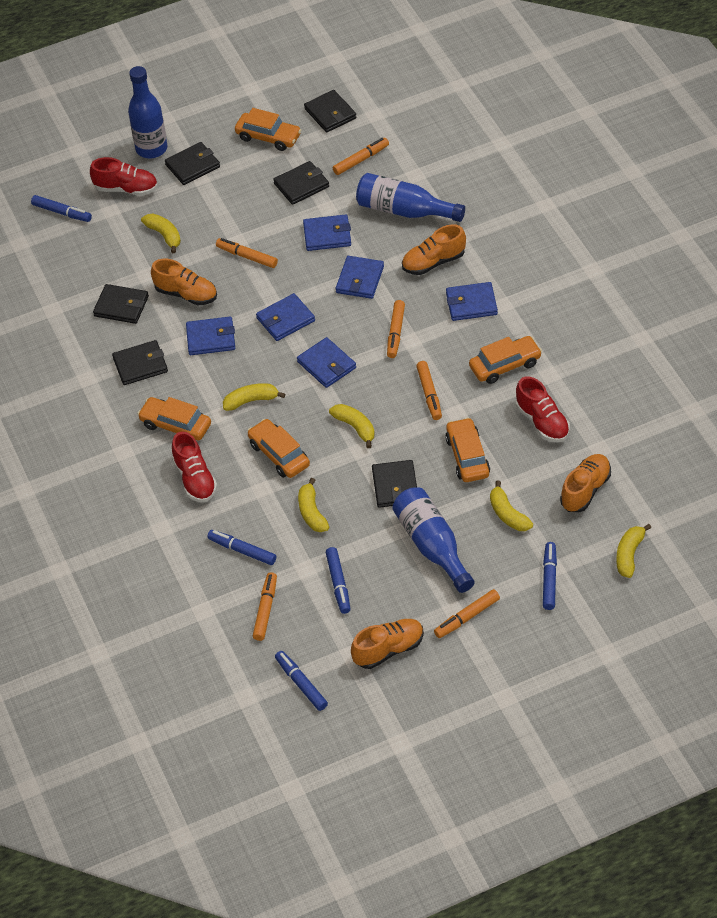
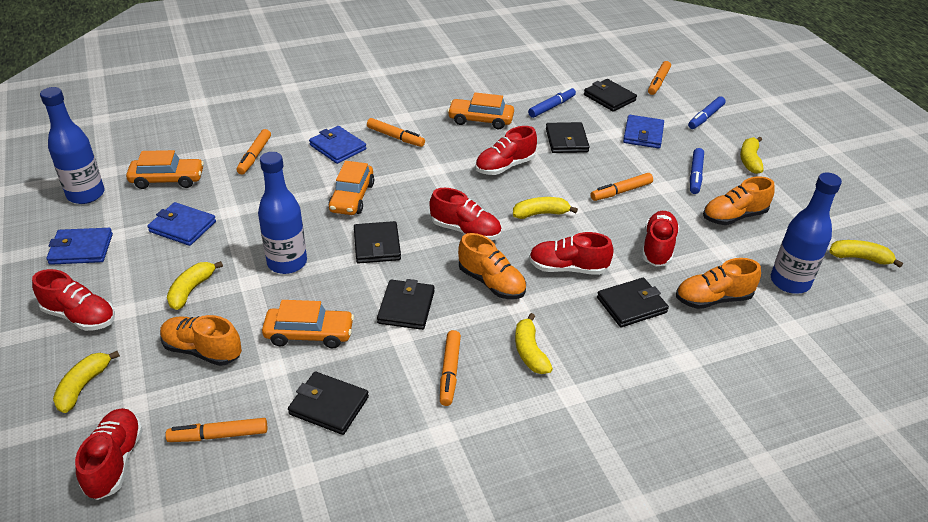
blue marker: [31,195,92,222] [207,530,276,565] [275,651,328,711] [326,547,350,614] [543,542,557,610] = 5 -> [528,87,576,118] [688,96,726,129] [690,148,704,194] = 3
blue wallet: [186,316,235,355] [256,293,315,341] [297,337,356,388] [303,214,351,251] [336,256,384,299] [446,282,498,321] = 6 -> [47,228,113,265] [147,202,216,246] [309,126,366,164] [623,115,664,148] = 4
orange car: [138,397,211,440] [235,108,301,151] [248,419,310,478] [445,417,490,482] [469,336,542,384] = 5 -> [126,150,204,189] [262,300,354,348] [328,161,374,215] [447,92,514,129] = 4
red shoe: [90,157,158,196] [172,431,217,502] [516,376,570,442] = 3 -> [32,269,115,331] [75,408,143,500] [430,188,502,240] [475,126,537,175] [529,232,614,275] [642,211,679,267] = 6

